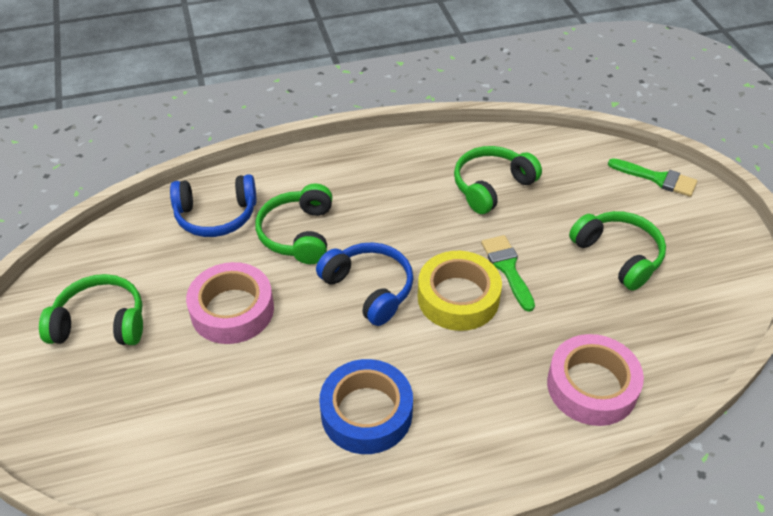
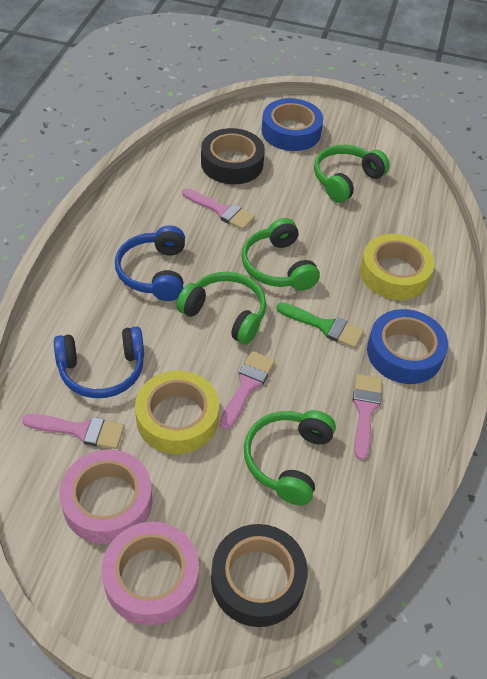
black tape: none = 0 -> [201,128,265,184] [211,524,308,627] = 2
blue tape: [319,359,413,454] = 1 -> [262,98,323,151] [367,309,448,384] = 2
green brush: [481,235,535,312] [608,158,697,197] = 2 -> [276,302,364,348] = 1
pink brush: none = 0 -> [22,414,125,449] [182,188,255,230] [220,351,275,430] [353,374,382,460] = 4
yellow tape: [418,251,502,331] = 1 -> [135,370,219,454] [360,234,435,300] = 2

